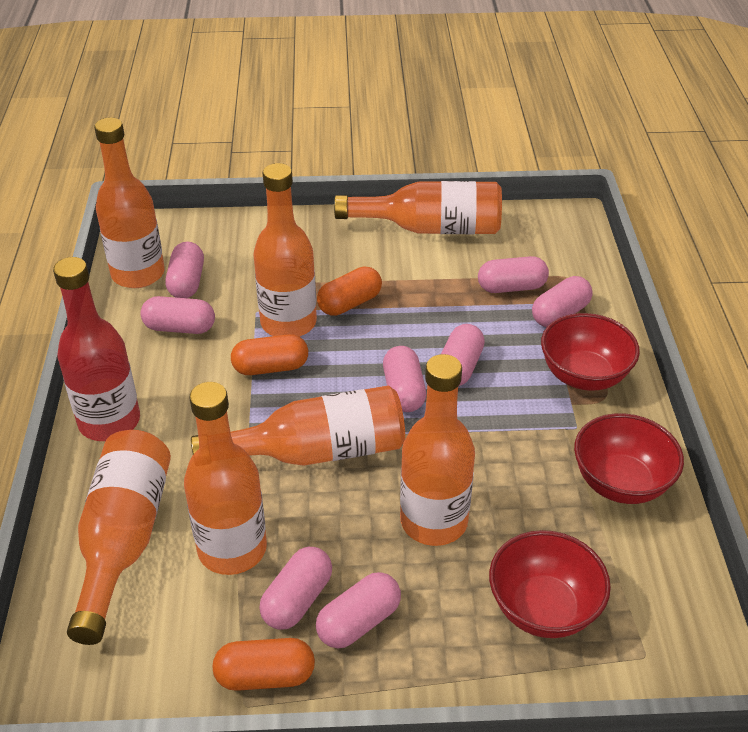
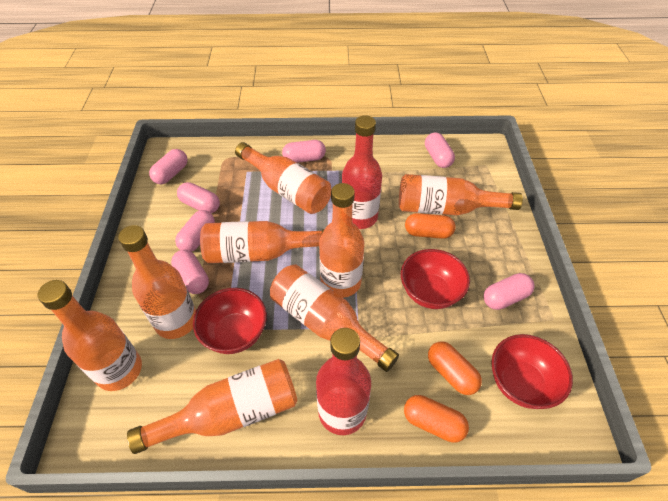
orange bottle: [67,430,171,645] [94,117,165,288] [184,382,267,575] [191,385,405,466] [253,163,317,337] [334,181,502,234] [400,354,475,546] = 7 -> [38,280,142,391] [118,225,196,339] [127,359,298,454] [200,221,324,263] [235,142,331,214] [270,264,399,372] [319,183,364,298] [399,174,523,215] = 8
pink capsule: [140,296,215,334] [166,242,204,298] [259,547,332,630] [316,572,401,648] [383,346,426,412] [441,324,485,386] [478,256,549,293] [532,276,593,327] = 8 -> [149,149,188,184] [171,250,209,294] [175,210,215,252] [177,182,220,213] [282,140,326,163] [425,132,455,168] [483,273,534,310] = 7
red bottle: [53,257,140,441] = 1 -> [316,328,371,435] [342,115,382,229] = 2

